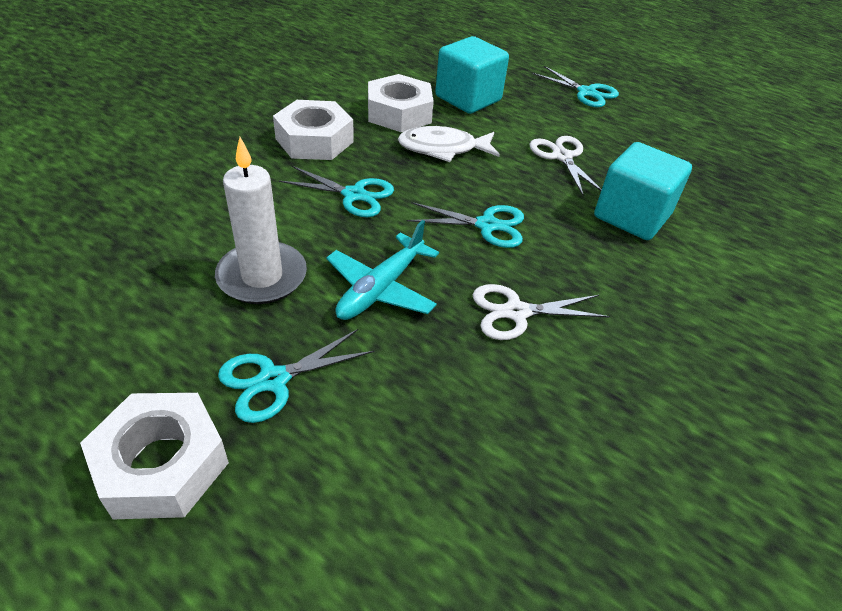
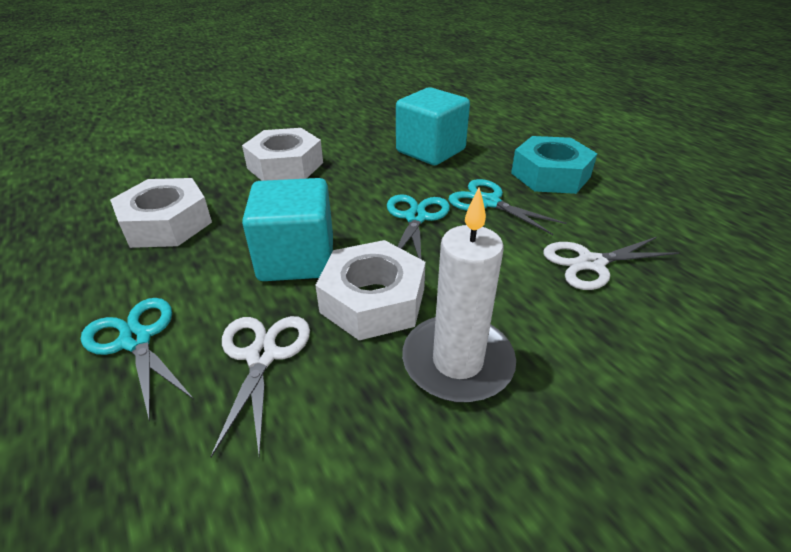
turquoise nut: none = 0 -> [511,136,598,194] = 1
turquoise plane: [326,220,439,320] = 1 -> none = 0
turquoise scissors: [218,329,375,423] [279,166,394,217] [406,202,524,248] [532,66,619,107] = 4 -> [81,298,194,421] [387,194,450,259] [448,179,567,235] = 3
white fish: [398,126,500,162] = 1 -> none = 0

